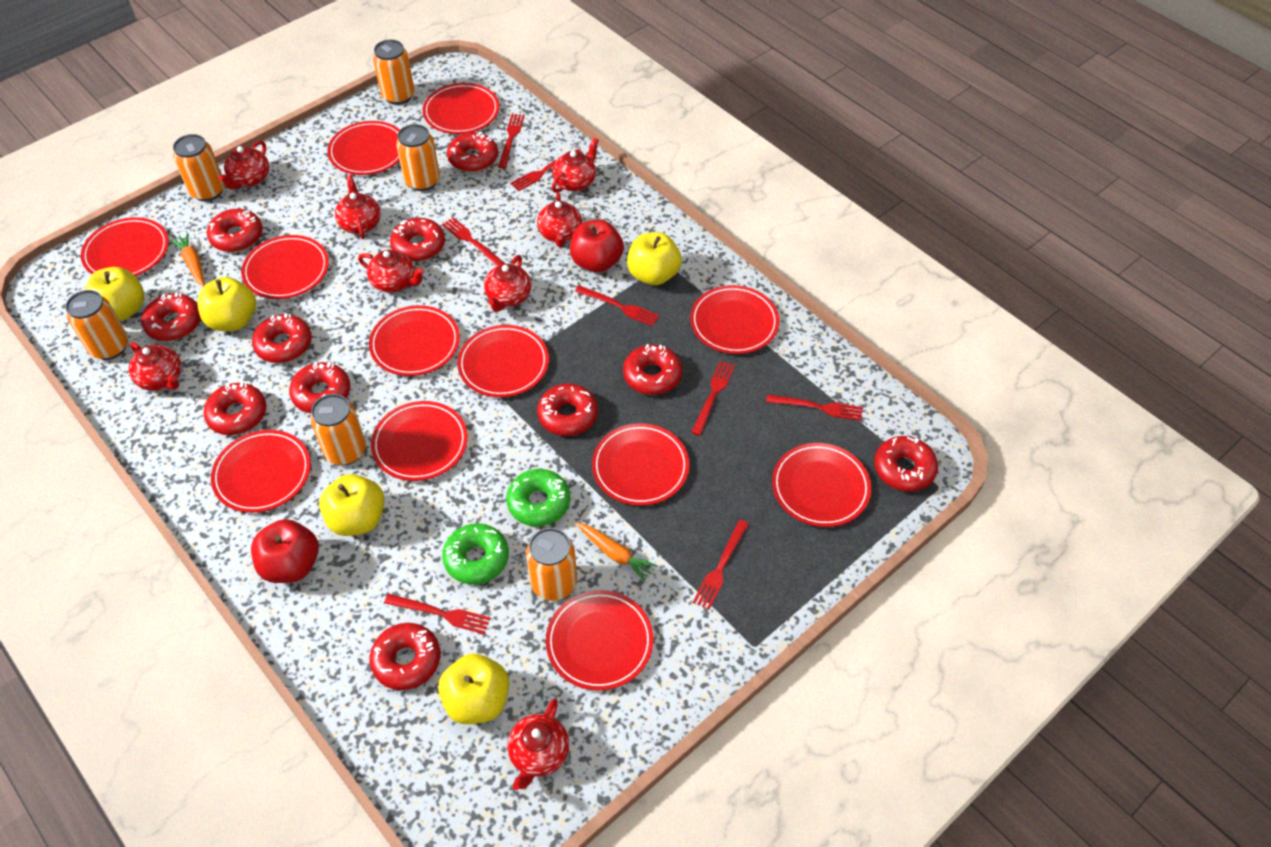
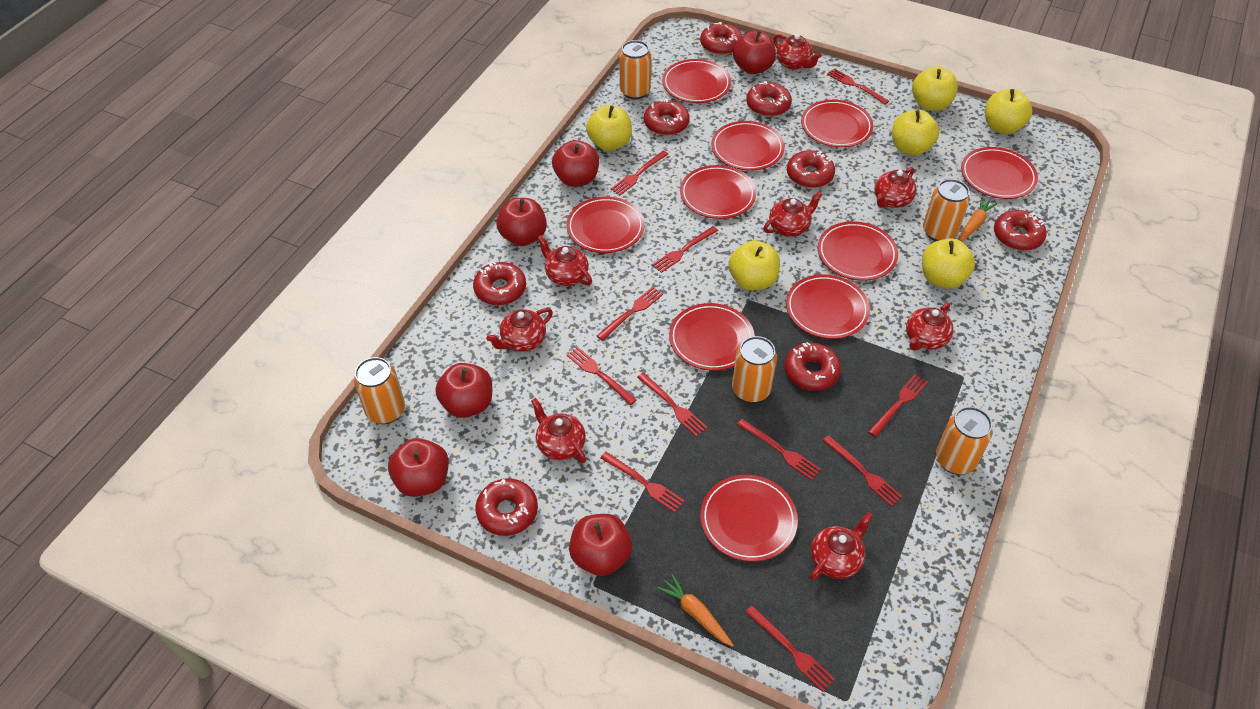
green donut: [442,523,509,584] [506,469,570,526] = 2 -> none = 0
orange can: [65,290,128,360] [173,134,225,202] [310,394,366,465] [373,40,415,105] [396,124,440,191] [526,528,577,601] = 6 -> [354,357,405,424] [619,40,651,100] [732,336,777,403] [923,179,970,241] [936,407,992,474] = 5
red apple: [251,519,319,583] [570,220,624,273] = 2 -> [388,438,449,497] [435,363,492,418] [497,198,547,246] [552,140,599,187] [569,514,632,576] [733,30,776,74] = 6
red donut: [141,293,201,341] [203,382,266,435] [207,209,263,252] [252,313,312,363] [289,362,350,413] [370,623,441,690] [390,218,445,262] [447,132,498,172] [537,384,598,436] [623,344,682,395] [874,436,938,492] = 11 -> [473,262,526,305] [475,478,538,536] [644,99,690,136] [700,22,742,55] [746,81,792,117] [784,342,841,391] [787,150,835,188] [994,210,1047,251] = 8
red fork: [384,594,491,634] [442,217,505,266] [498,114,525,169] [510,149,583,191] [575,285,659,326] [691,361,735,436] [693,520,749,610] [766,394,863,421] = 8 -> [567,347,637,405] [597,287,663,341] [600,452,685,513] [611,151,668,195] [637,372,708,437] [652,226,718,273] [737,419,821,480] [745,606,835,692] [822,435,902,507] [827,68,889,105] [868,374,928,437] = 11
red plate: [81,217,169,276] [211,430,311,513] [241,235,329,299] [327,121,400,175] [369,305,460,376] [371,401,468,481] [423,83,500,134] [457,325,549,397] [546,590,654,691] [592,423,689,506] [690,285,779,354] [772,443,871,527] = 12 -> [566,197,645,253] [662,59,731,103] [669,303,755,371] [680,165,756,219] [700,475,798,562] [711,121,785,170] [786,274,870,339] [801,100,874,147] [818,221,898,281] [961,147,1038,199] = 10
yellow apple: [85,267,144,321] [197,277,256,331] [319,474,385,536] [438,654,510,724] [627,232,682,285] = 5 -> [586,105,632,151] [729,240,780,290] [892,110,939,156] [912,66,958,111] [922,238,975,289] [985,89,1032,134] = 6

